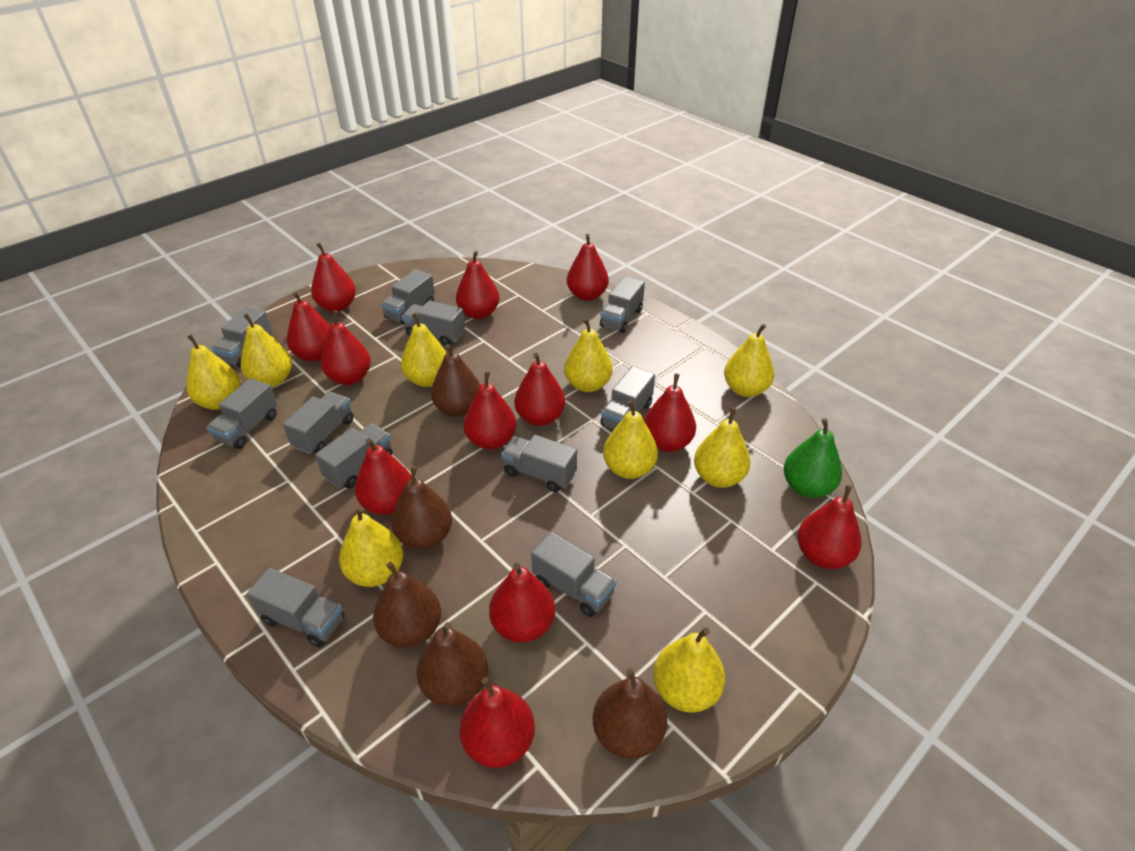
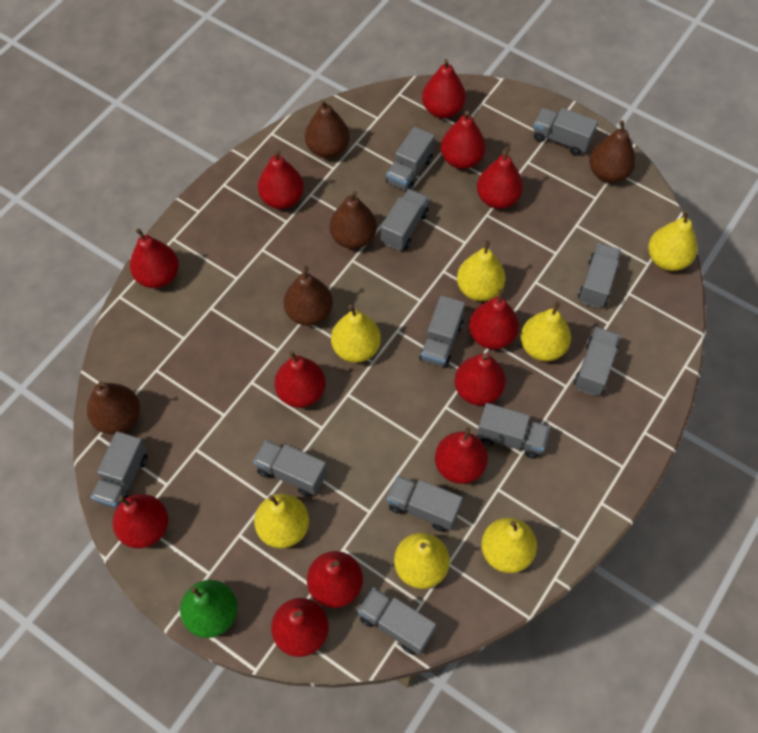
yellow pear: [187,334,241,410] [241,313,292,387] [339,506,403,587] [401,313,447,387] [564,318,613,392] [603,400,658,479] [653,628,725,713] [694,407,750,488] [724,324,774,397] = 9 -> [254,494,309,548] [331,305,381,363] [394,533,450,589] [457,240,505,301] [481,518,537,573] [521,302,571,361] [648,211,697,271] = 7

